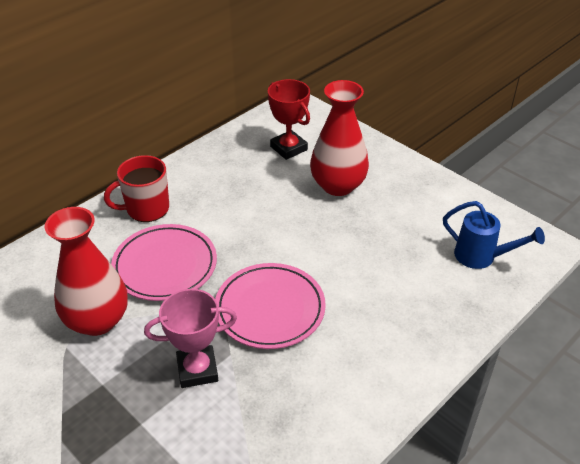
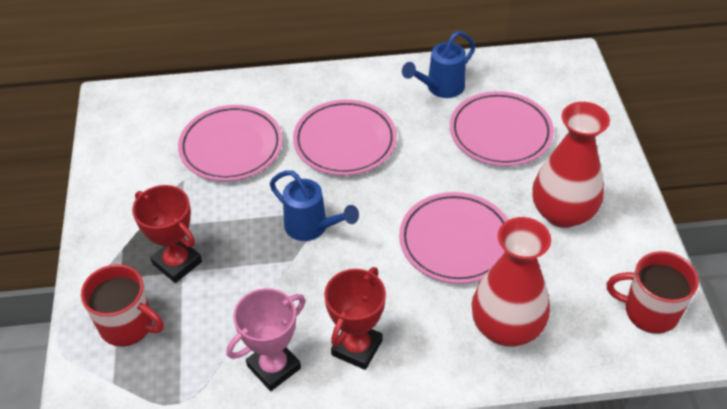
blue watering can: [443,201,545,269] = 1 -> [270,170,359,241] [402,31,476,98] = 2
pink plate: [111,224,217,301] [215,263,326,349] = 2 -> [178,105,283,181] [293,100,397,176] [399,192,508,284] [450,91,554,166] = 4
red mug: [104,155,169,222] = 1 -> [81,264,164,347] [607,251,699,334] = 2
red trophy: [268,79,310,160] = 1 -> [132,185,202,283] [324,267,386,370] = 2

